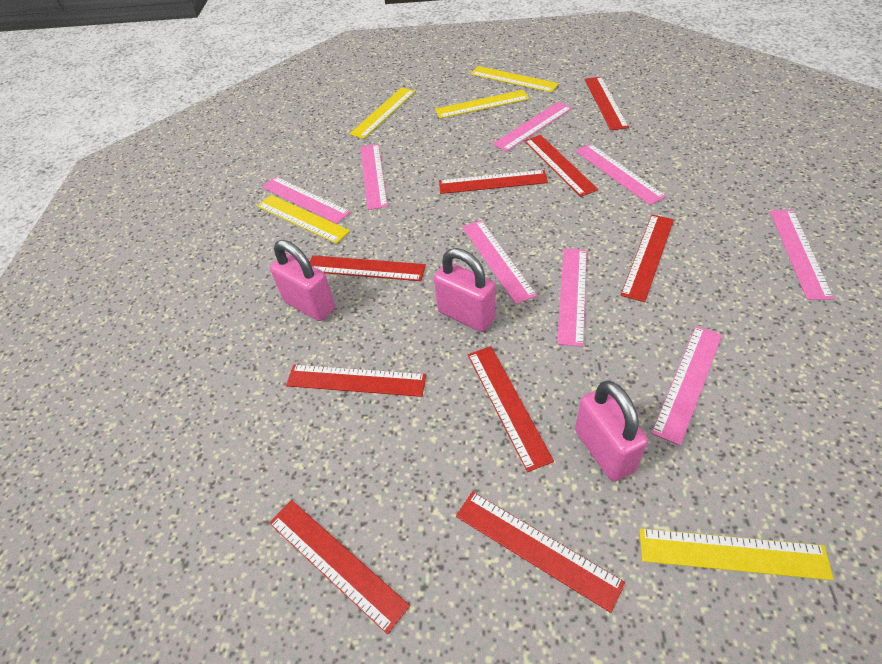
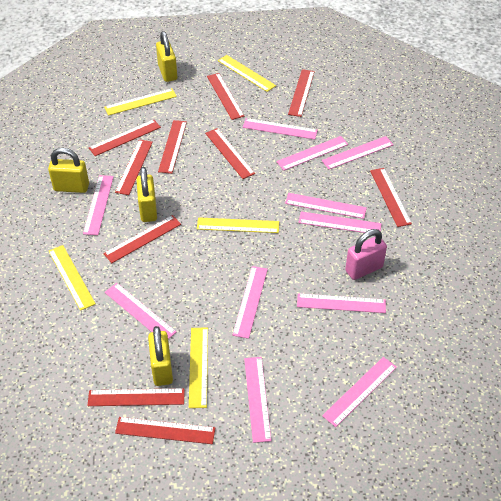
pink padlock: [270,240,335,321] [434,248,496,332] [575,381,648,482] = 3 -> [345,229,387,280] = 1
pink ruler: [262,177,350,224] [360,144,388,210] [462,220,537,304] [493,102,572,152] [557,249,587,347] [576,144,666,205] [651,326,722,446] [770,210,834,300] = 8 -> [83,175,114,235] [105,283,176,339] [232,266,268,339] [243,118,318,139] [244,357,272,443] [276,136,348,171] [285,193,367,219] [297,293,386,313] [298,212,382,233] [322,136,394,169] [322,357,397,427] = 11
red ruler: [269,500,410,634] [286,365,426,397] [309,255,426,281] [439,170,548,194] [456,491,625,613] [468,346,554,472] [525,135,598,197] [585,77,629,131] [621,215,674,302] = 9 -> [87,388,185,406] [89,120,161,156] [103,215,181,263] [115,139,153,195] [115,417,215,444] [158,120,187,174] [205,128,255,179] [207,73,244,120] [288,69,315,117] [370,168,412,227] = 10
yellow padlock: none = 0 -> [48,148,89,193] [136,167,157,222] [148,326,173,386] [156,31,177,82] = 4

